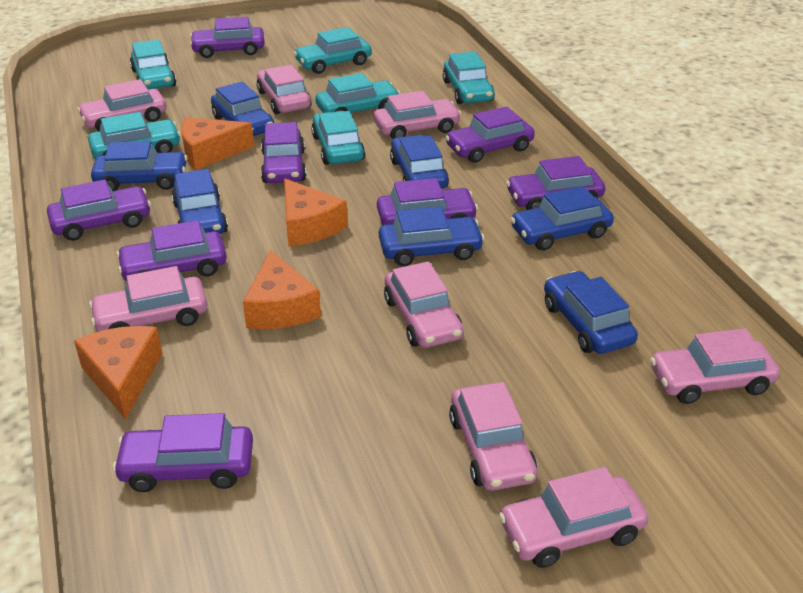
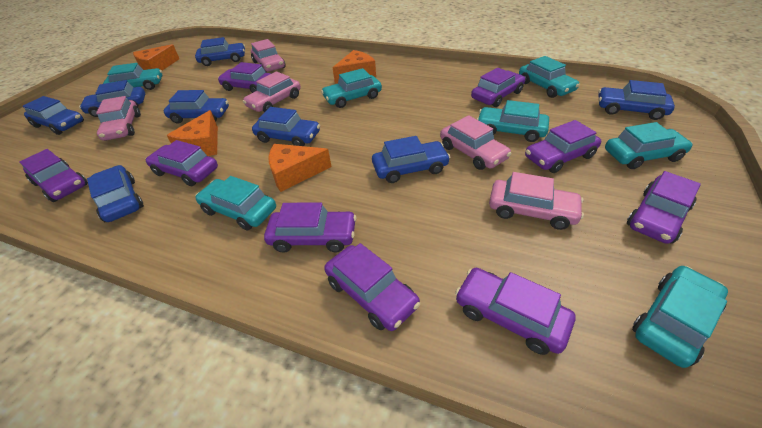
blue car: [91,141,188,191] [171,169,228,234] [211,82,274,136] [379,206,485,266] [390,135,449,189] [510,186,614,251] [544,271,638,354] = 7 -> [23,96,84,135] [79,80,145,117] [87,165,144,222] [164,90,229,124] [195,37,245,66] [252,107,320,146] [372,136,450,183] [598,80,675,120] = 8
pink car: [77,79,167,131] [89,266,207,332] [257,65,311,114] [374,91,461,139] [384,261,463,348] [449,382,537,491] [499,467,648,568] [650,328,780,404] = 8 -> [96,96,141,141] [243,72,301,112] [251,39,285,73] [440,115,512,170] [489,172,584,230] = 5
purple car: [47,179,151,241] [113,413,253,492] [116,220,227,281] [190,17,265,58] [261,122,307,183] [377,178,478,225] [445,106,535,163] [506,156,605,210] = 8 -> [19,149,88,202] [146,140,218,186] [218,62,271,93] [264,202,356,253] [324,243,420,331] [455,268,575,355] [471,68,525,107] [525,120,601,173] [627,171,701,244] = 9
turquoise car: [88,112,181,159] [130,39,176,90] [294,27,372,74] [311,111,365,165] [315,73,400,113] [443,51,495,104] = 6 -> [103,63,163,90] [195,176,276,230] [321,68,382,108] [477,100,549,142] [519,56,580,98] [605,122,693,169] [632,266,728,368] = 7

